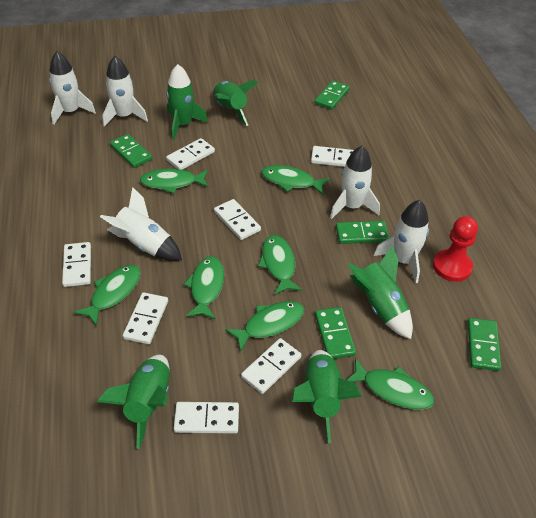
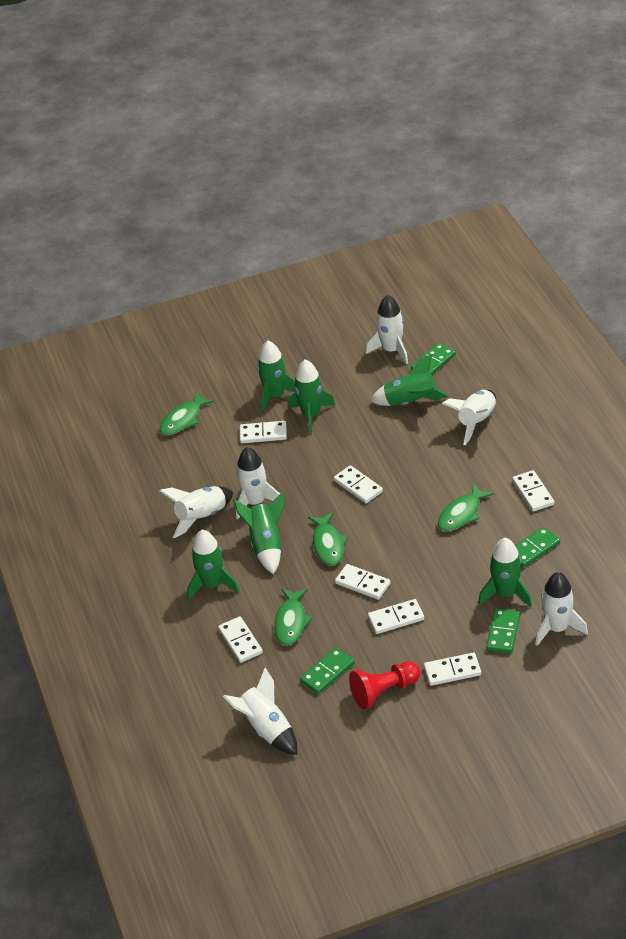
green domino: [110,134,152,168] [314,81,350,110] [315,307,356,359] [336,221,389,244] [468,318,501,371] = 5 -> [300,647,355,694] [411,343,456,375] [486,608,520,654] [515,527,560,567] = 4
green fish: [73,265,141,326] [140,169,208,194] [184,256,224,319] [225,301,304,352] [258,235,302,295] [261,165,329,195] [347,358,434,409] = 7 -> [160,392,214,435] [274,588,313,645] [308,512,348,565] [438,483,494,531] = 4
green rocket: [97,355,170,449] [166,64,208,140] [213,80,259,126] [292,350,362,443] [347,245,413,339] = 5 -> [187,530,239,600] [233,492,285,574] [257,340,295,413] [288,359,335,434] [370,354,449,406] [478,538,532,607] = 6
white rocket: [49,51,96,125] [100,187,182,261] [102,56,148,127] [330,146,380,219] [374,200,429,283] = 5 -> [160,486,233,538] [223,668,297,755] [236,447,280,519] [366,295,408,364] [442,390,496,445] [535,572,588,646] = 6

